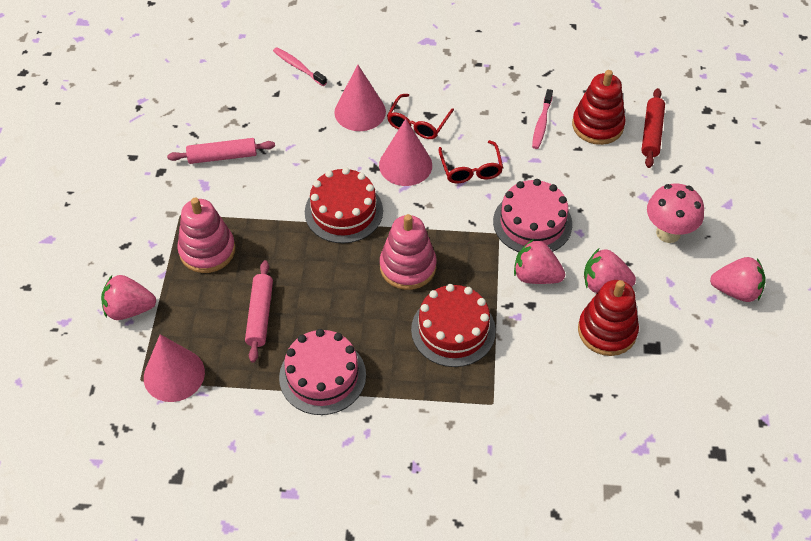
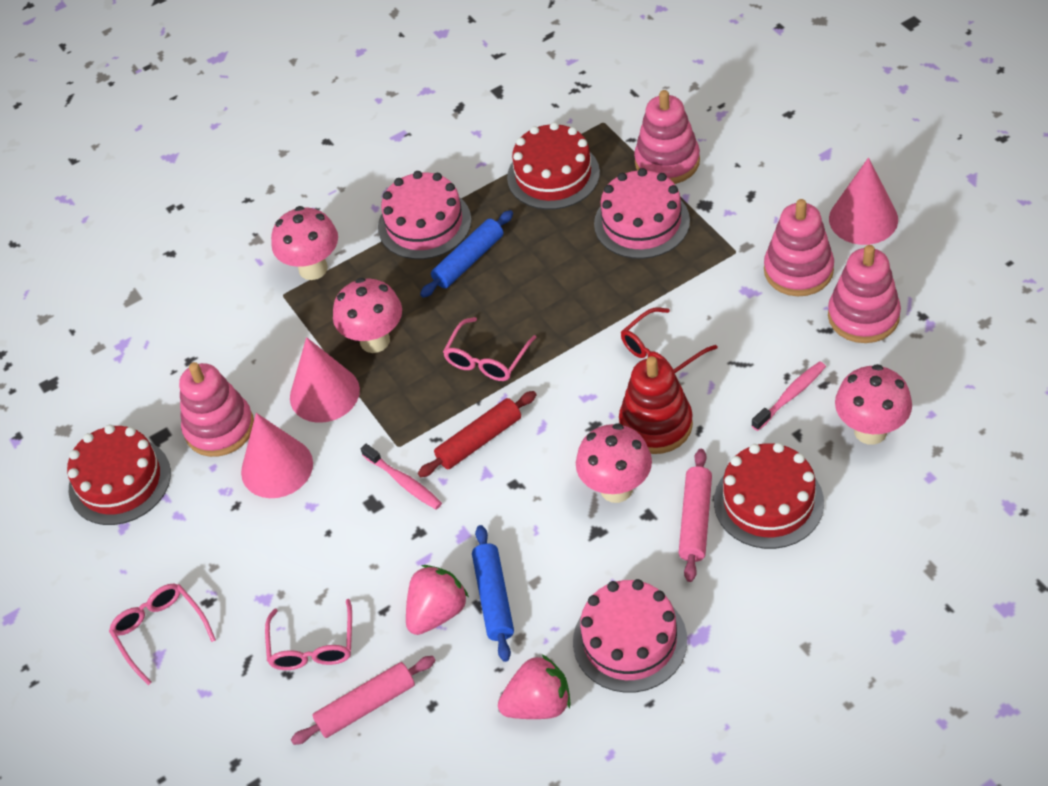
blue rolling pin: none = 0 -> [420,210,513,298] [472,525,514,662] = 2
pink cake: [279,329,366,415] [493,179,572,252] = 2 -> [378,171,471,259] [573,579,687,693] [594,168,690,259] = 3
pink glasses: none = 0 -> [109,583,216,685] [265,599,352,670] [443,317,537,381] = 3
pink mushroom: [647,183,704,243] = 1 -> [271,206,338,280] [333,278,402,353] [576,423,652,503] [835,364,912,445] = 4
pink stacking toy: [177,198,235,273] [380,214,437,290] = 2 -> [179,362,254,457] [634,90,700,184] [764,199,834,296] [828,245,901,343] = 4
pink strawberry: [101,275,156,320] [514,239,565,284] [584,249,636,293] [710,257,766,302] = 4 -> [406,565,469,635] [498,655,571,719] = 2
red cake: [305,167,383,243] [411,284,496,367] = 2 -> [67,424,171,525] [507,122,600,210] [714,443,824,549] = 3
red glasses: [387,94,454,139] [439,140,503,183] = 2 -> [621,308,717,373] = 1
red stacking toy: [572,70,626,145] [578,280,639,356] = 2 -> [619,356,693,454] = 1

